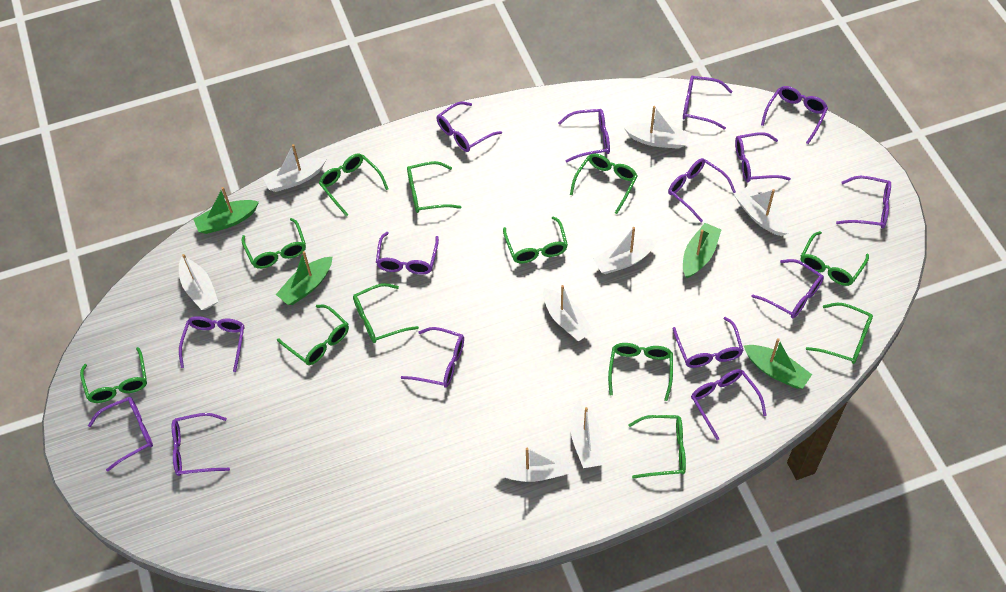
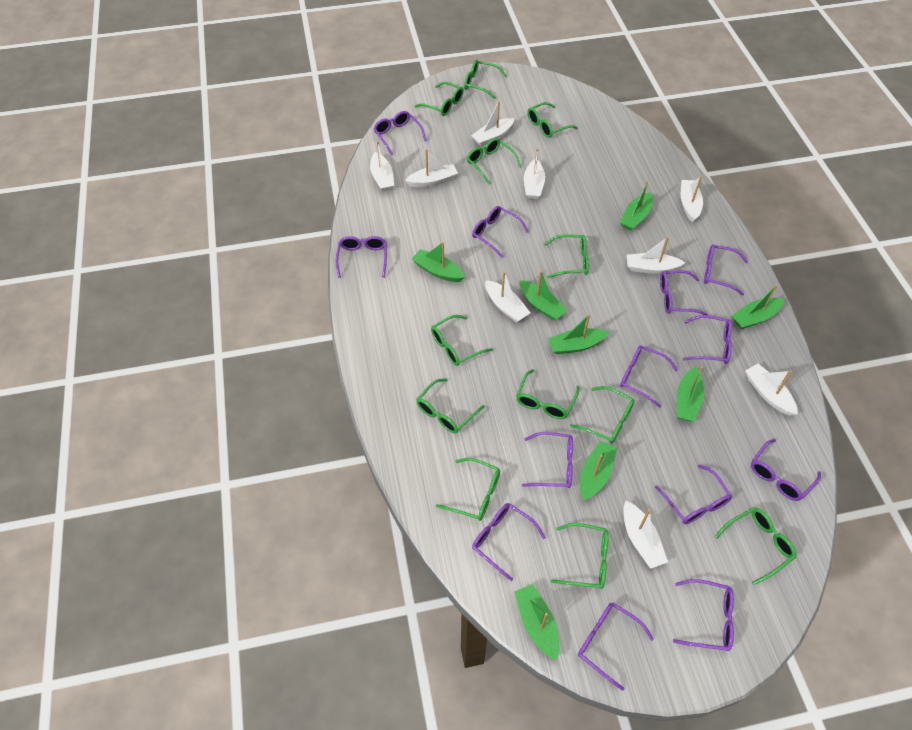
green boat: [193,187,259,234] [276,251,332,305] [683,223,722,278] [744,338,812,389] = 4 -> [412,242,465,282] [514,584,559,661] [519,271,568,321] [548,314,609,354] [580,441,617,501] [620,181,653,231] [677,366,704,422] [732,284,784,329] = 8
purple glasses: [88,397,153,472] [172,413,230,476] [179,316,244,372] [376,232,439,275] [401,327,464,388] [437,101,502,152] [558,109,610,162] [668,158,736,222] [672,317,744,368] [683,76,733,130] [691,369,767,440] [735,132,791,182] [752,259,824,318] [761,86,828,144] [836,176,891,229] = 15 -> [336,236,387,278] [373,111,427,155] [472,206,529,258] [472,503,546,581] [522,432,573,488] [578,602,654,691] [620,345,678,408] [655,465,732,524] [660,270,708,315] [673,579,734,651] [683,315,732,364] [704,244,748,295] [751,439,821,501] = 13
white boat: [179,254,218,310] [263,144,326,192] [495,448,571,482] [543,285,594,341] [571,400,603,468] [593,227,658,274] [623,106,688,149] [734,186,788,236] = 8 -> [370,141,394,191] [405,149,458,187] [471,101,514,147] [485,272,530,322] [524,148,545,199] [623,501,668,569] [627,237,685,274] [681,176,703,222] [745,364,798,415] = 9

